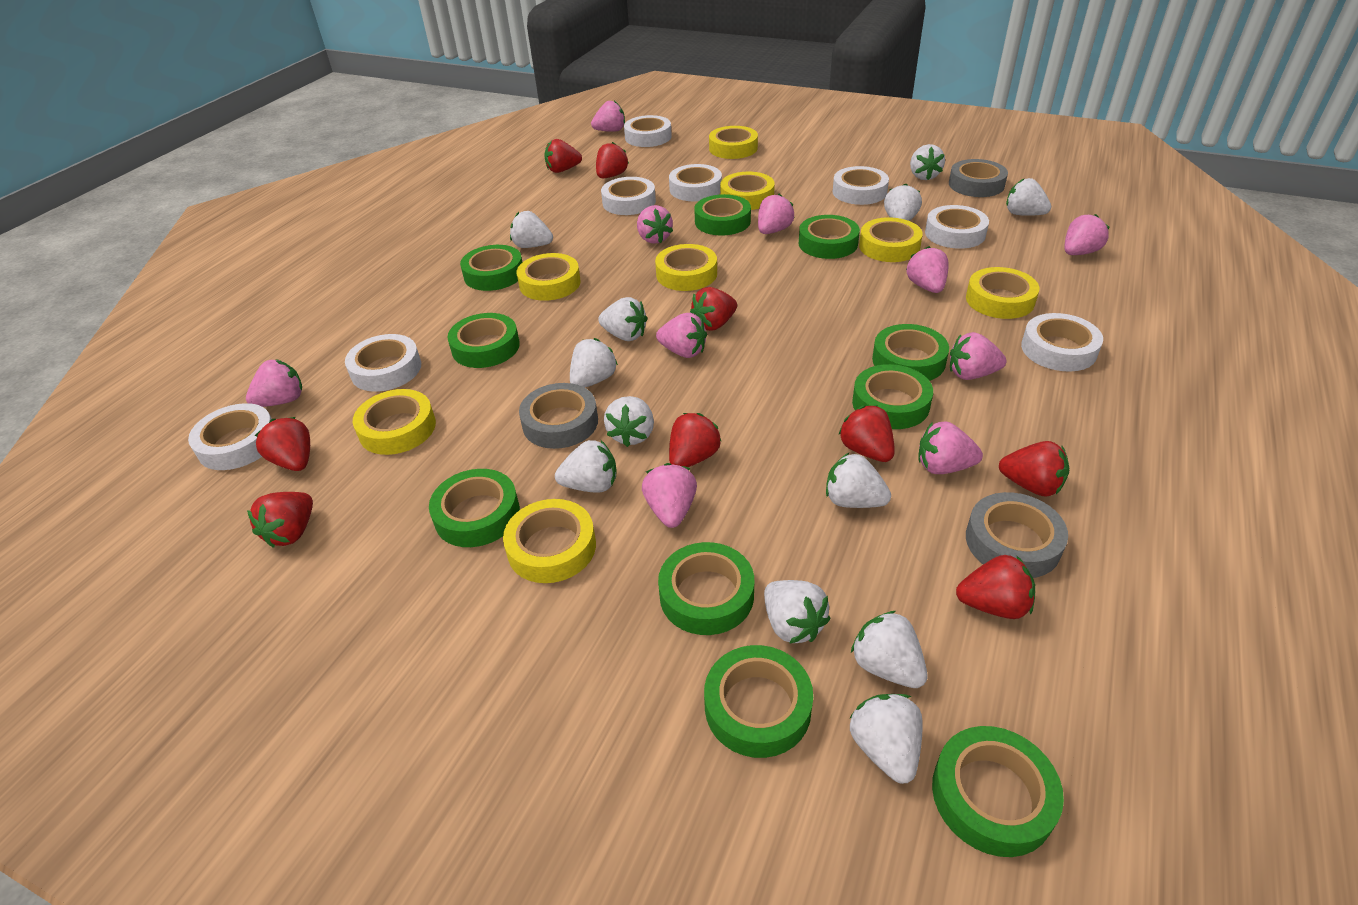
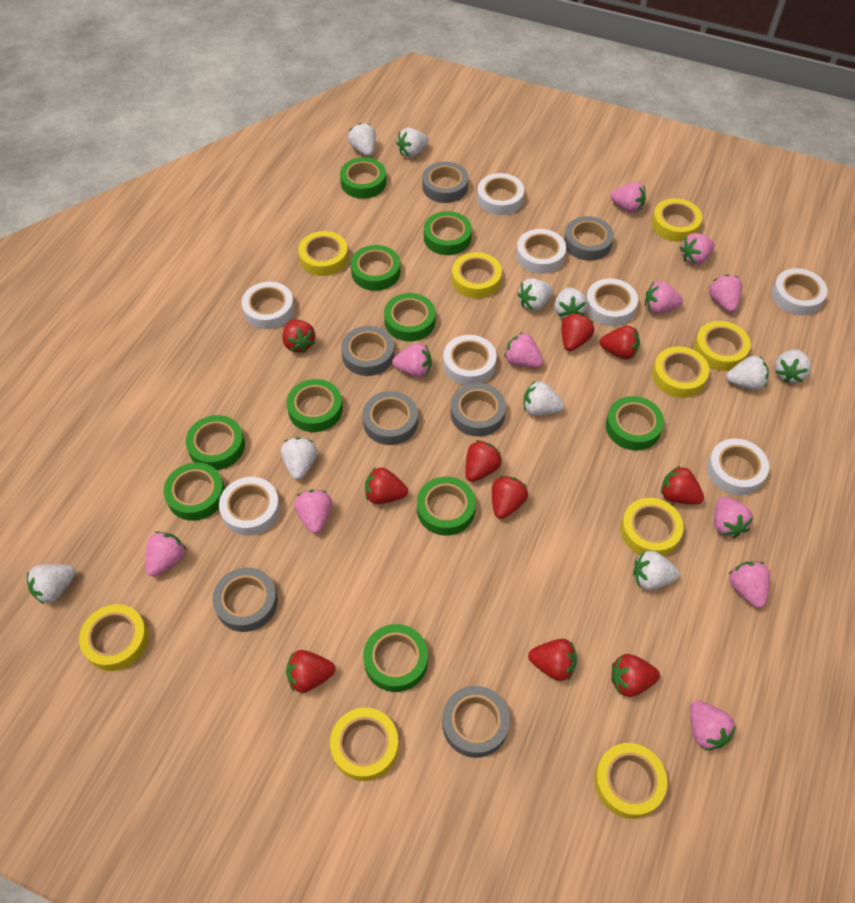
grey tape: [519,383,598,449] [949,159,1008,197] [966,492,1068,578] = 3 -> [213,567,278,632] [341,326,394,376] [362,391,418,445] [422,162,469,203] [442,686,510,758] [451,383,506,437] [564,216,614,261] = 7
pink strawberry: [246,359,302,407] [591,101,625,132] [637,205,673,244] [642,463,697,528] [656,313,707,358] [758,194,795,234] [906,246,949,293] [918,421,983,474] [950,332,1006,380] [1065,214,1110,255] = 10 -> [145,531,187,577] [294,490,332,534] [392,343,432,378] [504,332,543,368] [611,182,646,213] [645,281,683,314] [680,233,715,265] [690,701,736,750] [709,274,742,312] [714,497,753,538] [729,561,770,608] = 11
red strawberry: [247,492,313,548] [255,417,310,471] [544,139,582,173] [596,142,629,178] [669,413,722,467] [690,287,737,331] [838,405,895,462] [956,555,1035,619] [999,441,1069,497] = 9 -> [282,319,315,353] [286,650,335,693] [365,467,408,504] [465,440,502,482] [492,475,528,519] [528,639,577,681] [562,313,594,351] [600,326,640,359] [612,654,660,697] [661,466,704,504] = 10
white strawberry: [510,211,553,248] [555,440,616,493] [570,338,618,388] [598,297,648,341] [604,396,654,447] [764,580,831,644] [826,453,891,508] [849,694,923,784] [851,611,927,688] [884,183,922,221] [910,144,945,180] [1006,178,1051,216] = 12 -> [27,564,75,604] [281,437,317,480] [348,123,376,156] [396,128,429,158] [517,278,554,311] [524,381,564,416] [554,287,587,319] [633,551,680,590] [726,356,769,390] [775,349,811,383] = 10
yellow tape: [353,389,436,455] [503,499,596,583] [517,253,581,301] [655,244,717,291] [709,126,758,159] [720,172,775,210] [859,217,923,262] [966,267,1039,319] = 8 -> [79,604,149,671] [298,231,348,276] [330,708,399,781] [452,252,502,299] [594,743,667,819] [620,498,684,556] [652,198,702,242] [652,346,709,398] [694,321,751,371] = 9

